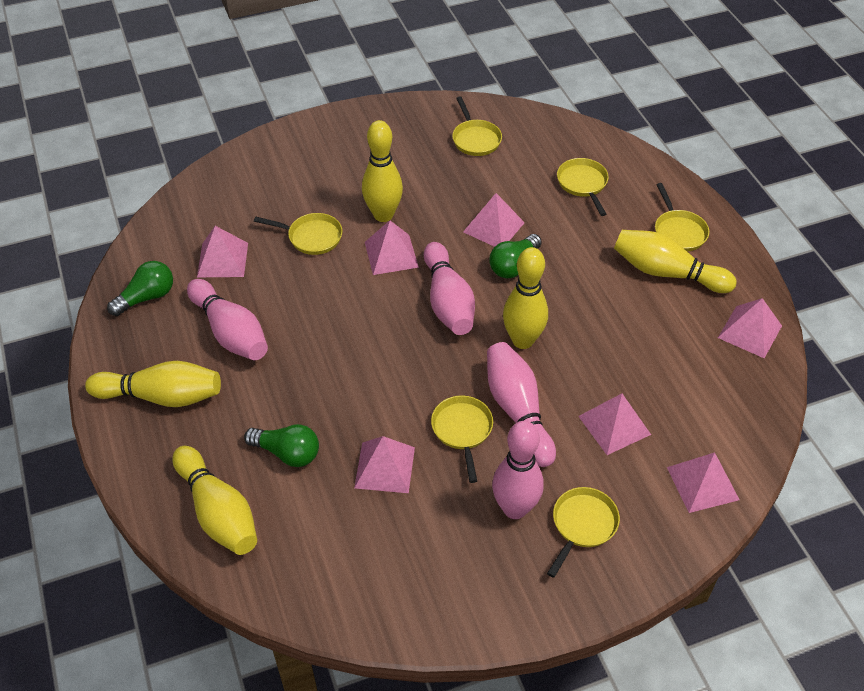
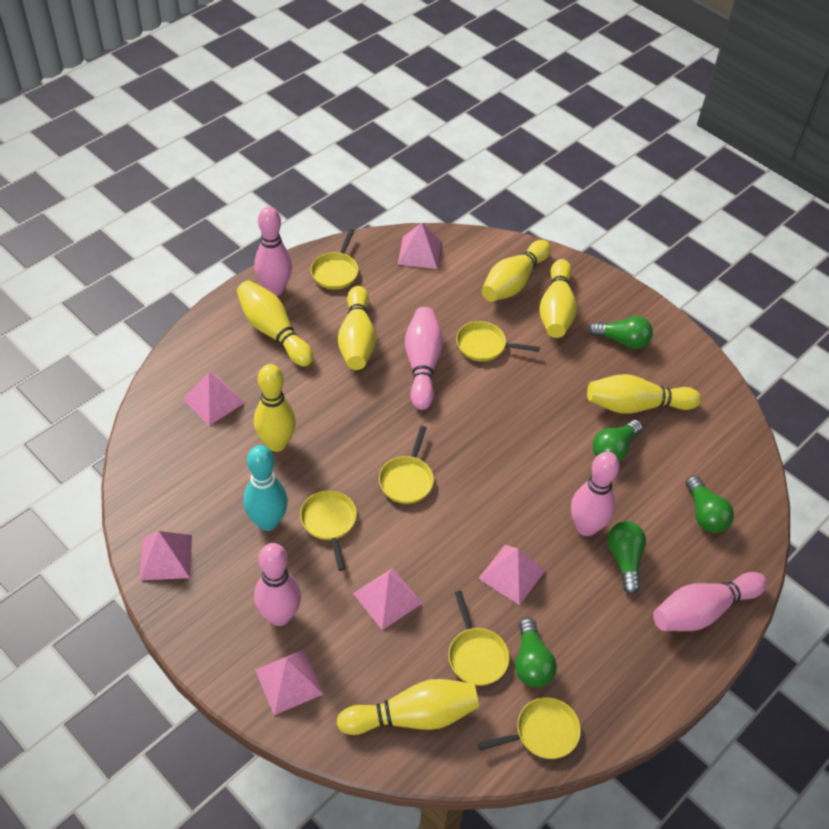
green light bulb: [107,261,173,316] [244,424,319,467] [489,234,542,278] = 3 -> [515,618,557,688] [588,316,653,349] [593,420,643,461] [607,521,646,594] [686,476,734,533] = 5
pink bowling pin: [187,279,268,360] [424,242,475,335] [487,342,556,467] [492,421,543,519] = 4 -> [254,207,292,296] [254,543,301,626] [405,307,443,410] [571,452,620,536] [653,572,767,631] = 5
pink pyramid: [197,226,248,277] [354,436,415,493] [365,221,419,275] [463,193,525,247] [578,393,651,455] [667,452,740,513] [718,298,782,358] = 7 -> [140,531,192,580] [183,372,245,426] [255,650,323,715] [353,568,423,630] [398,223,441,269] [478,545,546,605] = 6
turquoise bowling pin: none = 0 -> [243,445,288,531] = 1
yellow bowling pin: [85,361,221,407] [172,446,257,555] [362,120,403,222] [503,247,548,349] [614,230,737,293] = 5 -> [237,280,313,367] [254,364,296,452] [337,679,479,735] [338,286,376,370] [482,240,551,302] [539,259,577,338] [587,374,701,414] = 7

